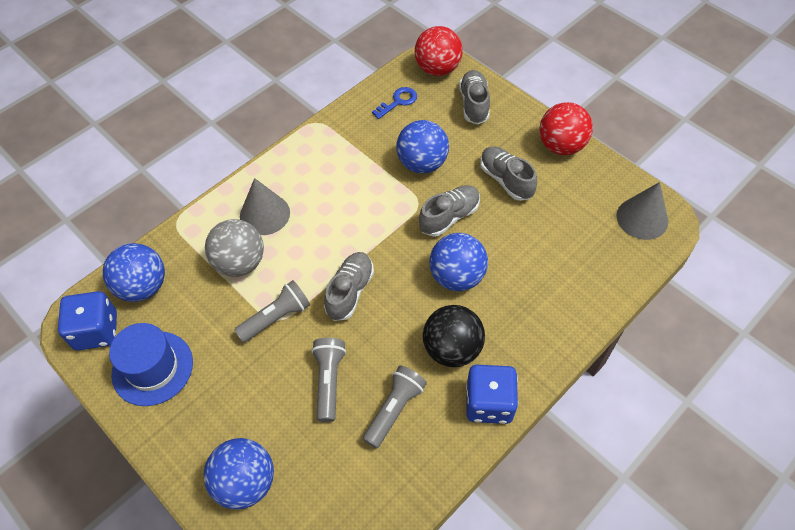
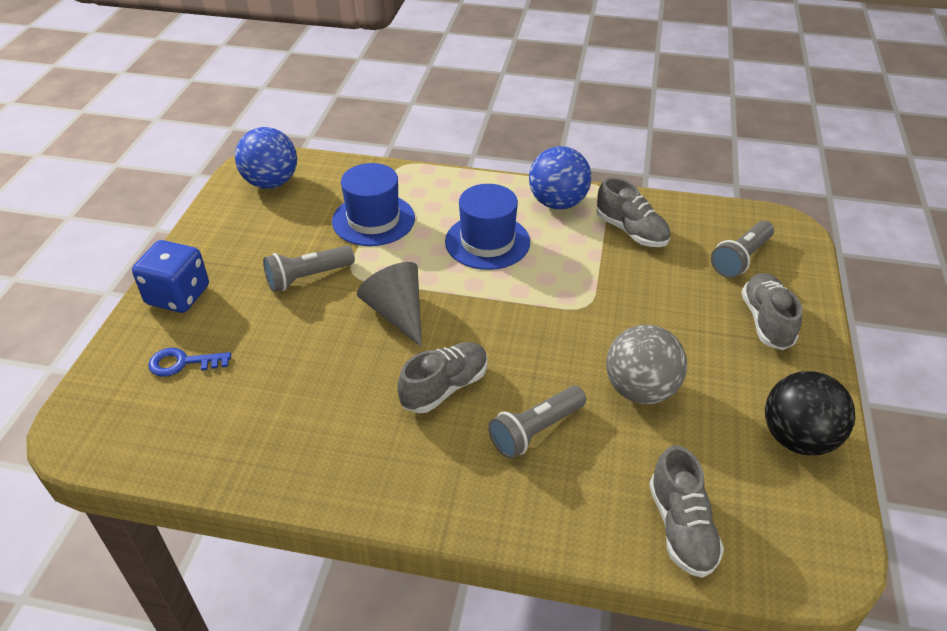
blue ball: [103,243,165,302] [204,438,274,510] [397,120,449,173] [429,233,488,291] = 4 -> [235,127,297,189] [529,146,591,209] = 2
blue dice: [58,291,117,350] [466,365,518,424] = 2 -> [132,240,209,313] = 1
blue hat: [109,323,193,406] = 1 -> [332,163,415,246] [445,184,530,270] = 2
grey cone: [240,178,290,235] [617,182,668,240] = 2 -> [357,262,422,347] = 1
red ball: [415,26,463,76] [539,102,593,155] = 2 -> none = 0

